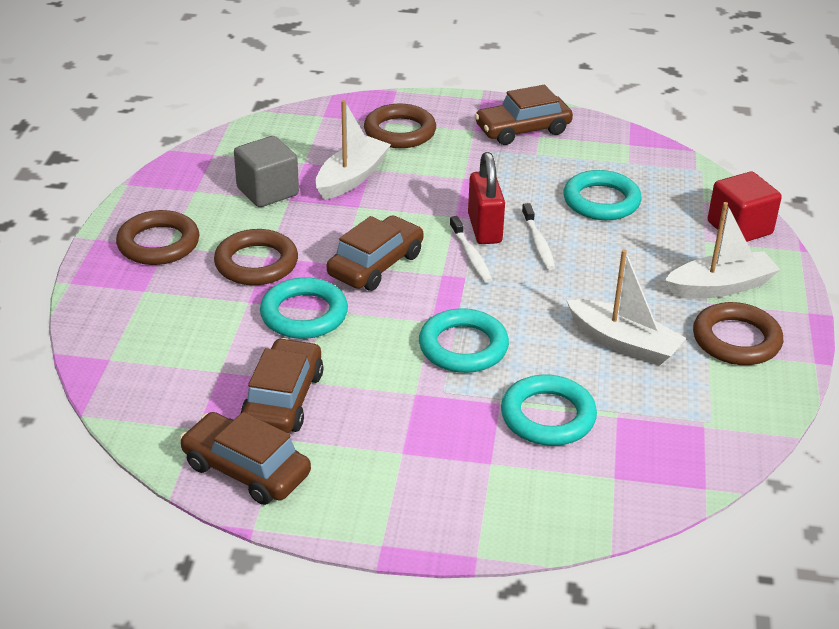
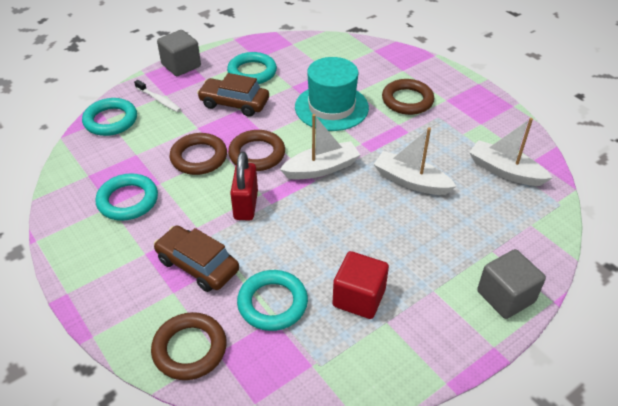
brown car: [180,412,311,505] [241,338,323,433] [327,215,424,291] [474,85,573,145] = 4 -> [154,226,239,292] [197,73,269,117] = 2
grey cube: [234,136,299,207] = 1 -> [157,30,201,76] [477,249,546,319] = 2
turquoise hat: none = 0 -> [295,57,369,131] = 1
white toothbrush: [449,216,492,283] [522,203,555,270] = 2 -> [134,80,181,112] = 1

